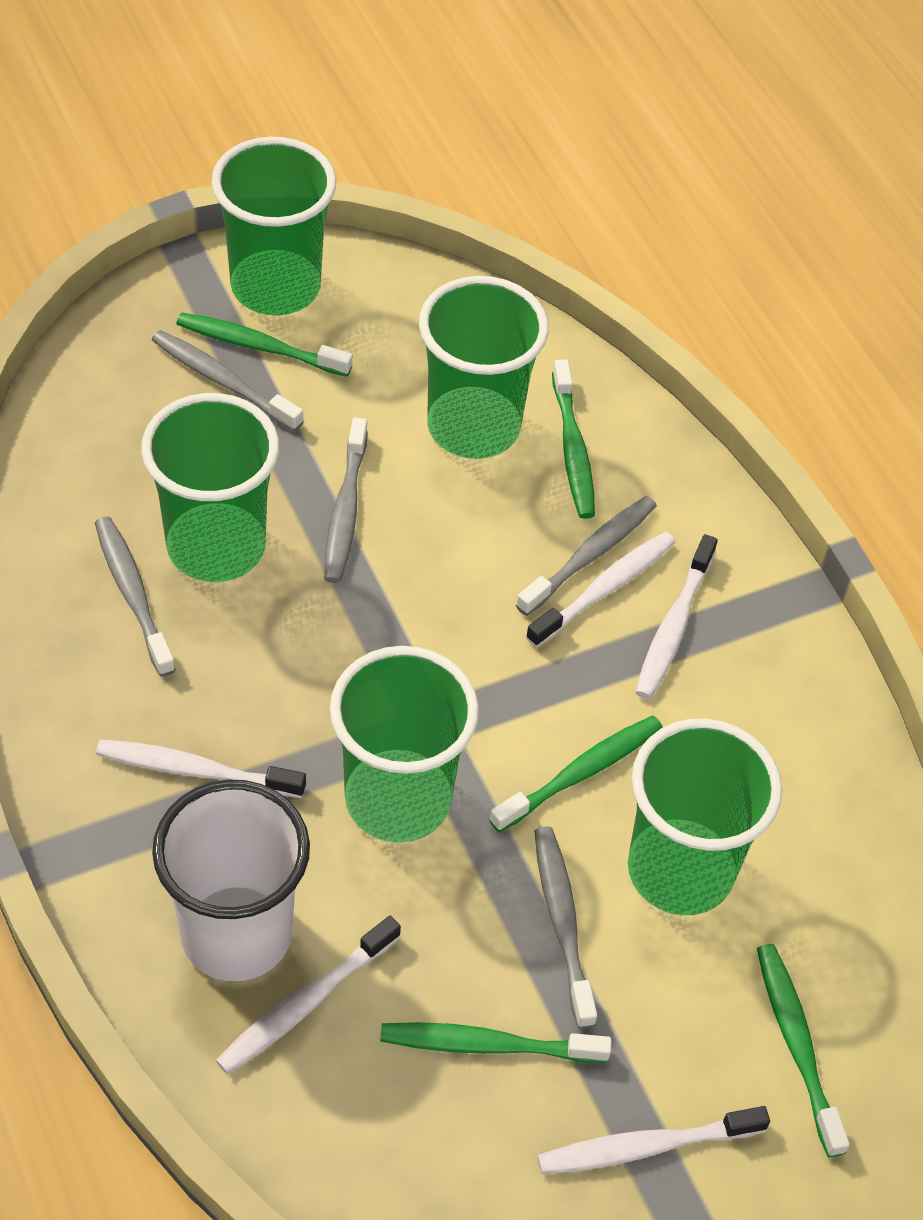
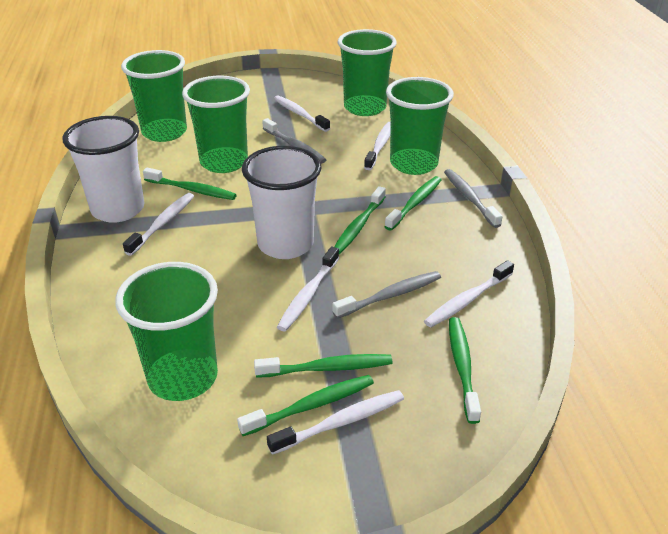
green toothbrush: [176,313,353,377] [380,1022,611,1063] [489,716,663,832] [552,359,595,519] [757,944,850,1157] = 5 -> [143,168,237,200] [237,375,374,436] [254,354,392,378] [334,186,386,254] [384,176,442,231] [449,317,481,424] = 6
grey toothbrush: [95,516,176,677] [152,330,304,432] [324,417,368,583] [516,496,657,616] [534,826,597,1029] = 5 -> [262,118,327,163] [332,271,441,319] [444,169,503,228] = 3
white cup: [152,779,310,981] = 1 -> [62,116,144,223] [242,146,322,259] = 2
white toothbrush: [96,739,306,798] [216,916,401,1074] [526,531,675,648] [537,1106,770,1174] [635,534,718,699] = 5 -> [123,193,194,256] [267,390,404,455] [274,95,330,132] [277,247,339,331] [364,122,391,170] [424,260,514,327] = 6

